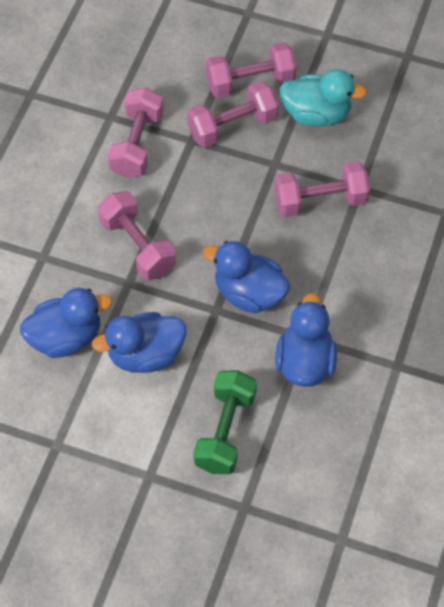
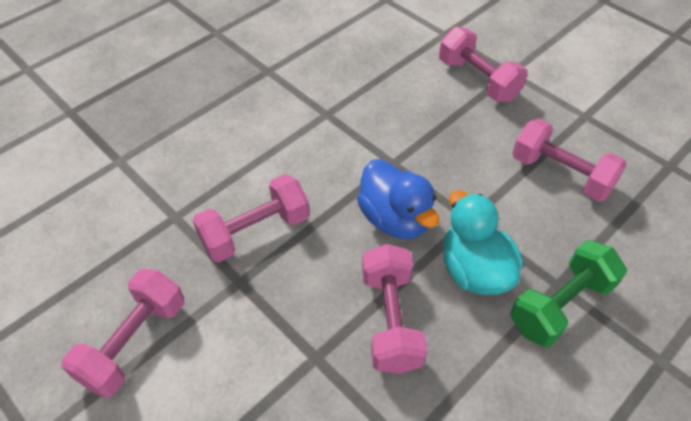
blue duck: [20,288,112,358] [92,312,186,373] [203,241,290,313] [275,293,337,387] = 4 -> [357,159,439,239] = 1

